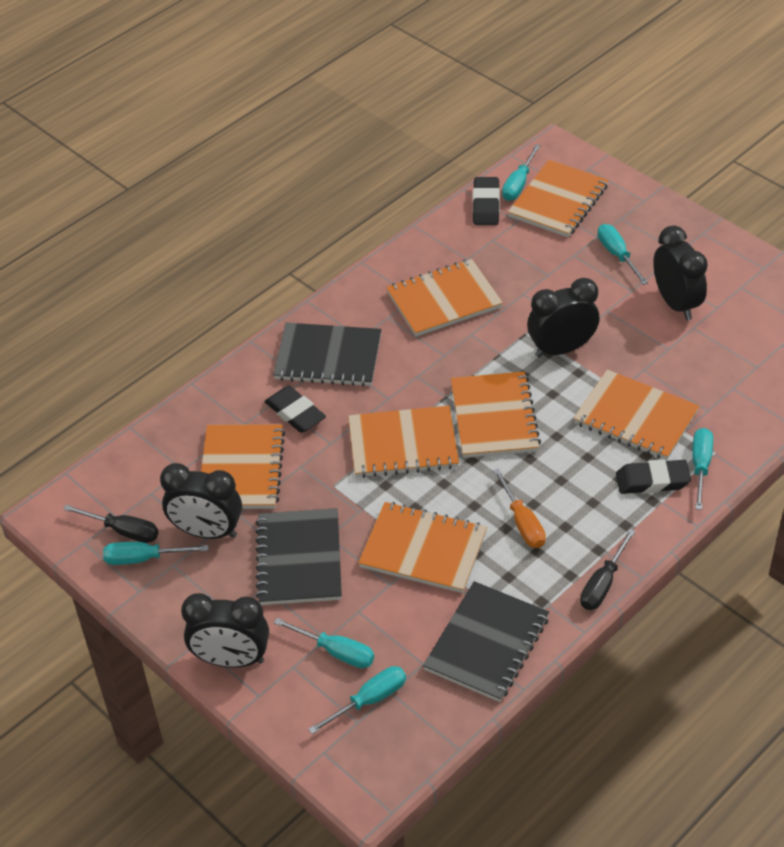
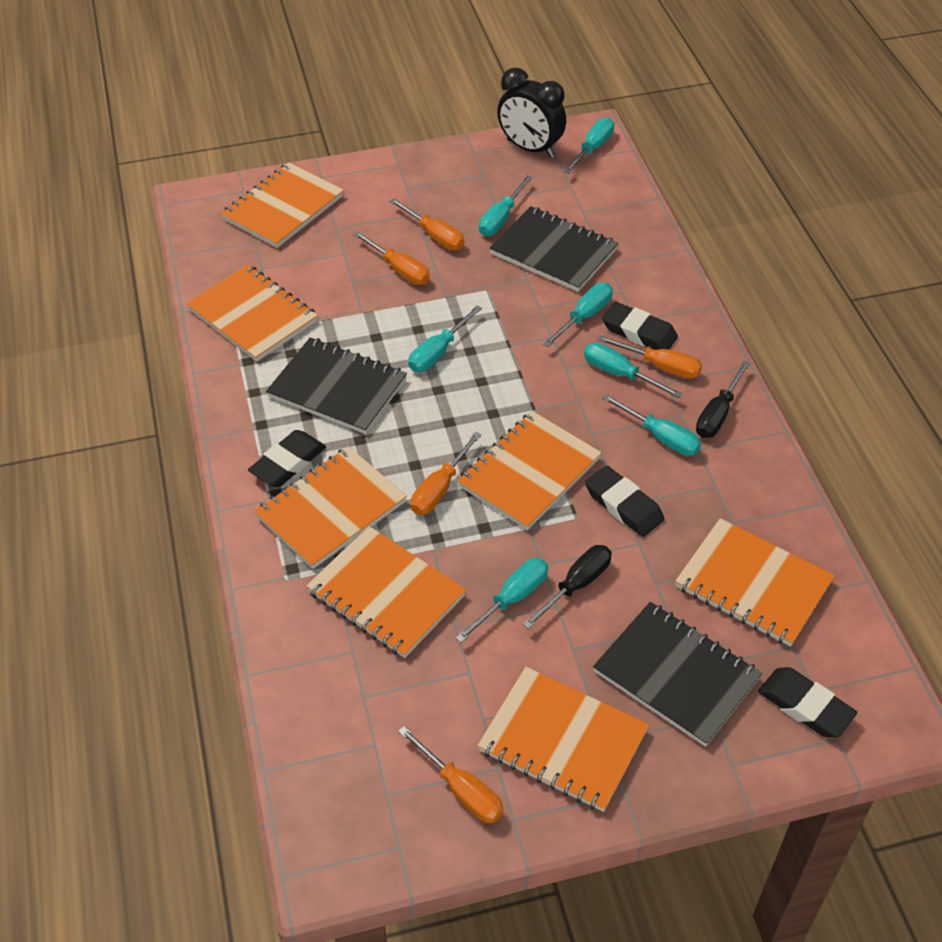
black clock: [160,463,242,539] [181,593,269,668] [527,278,599,358] [653,226,708,320] = 4 -> [497,68,566,158] = 1
black eraser: [265,386,326,433] [473,177,500,225] [616,459,691,494] = 3 -> [248,430,326,487] [585,465,664,537] [602,302,678,350] [758,667,857,737] = 4
orange screwdriver: [493,469,546,548] = 1 -> [353,231,430,285] [390,199,464,250] [398,726,503,823] [411,432,481,515] [597,336,702,379] = 5
turquoise screwdriver: [103,542,209,565] [274,618,374,668] [308,666,406,734] [502,144,541,201] [598,224,648,285] [692,428,713,510] = 6 -> [408,306,482,372] [455,558,548,643] [479,175,533,236] [543,283,613,347] [564,118,614,174] [584,343,682,398] [602,394,701,456] = 7

